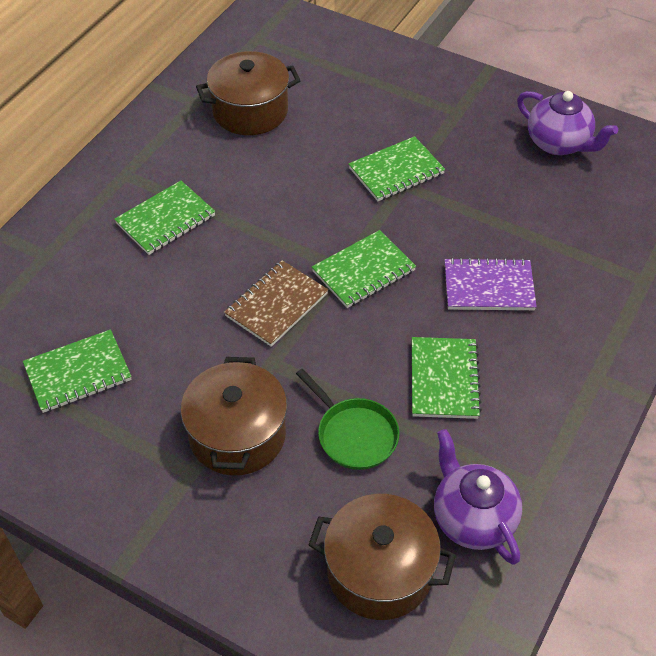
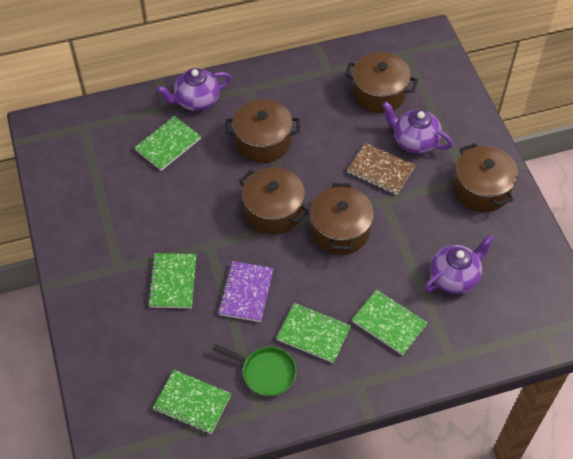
brown pot: [181,357,287,476] [196,51,301,135] [309,494,456,620] = 3 -> [225,99,300,163] [239,167,309,234] [310,183,374,255] [345,52,418,113] [454,143,518,212] = 5
purple teapot: [434,429,522,565] [517,91,618,155] = 2 -> [156,68,231,111] [382,101,453,154] [424,234,494,294] = 3

